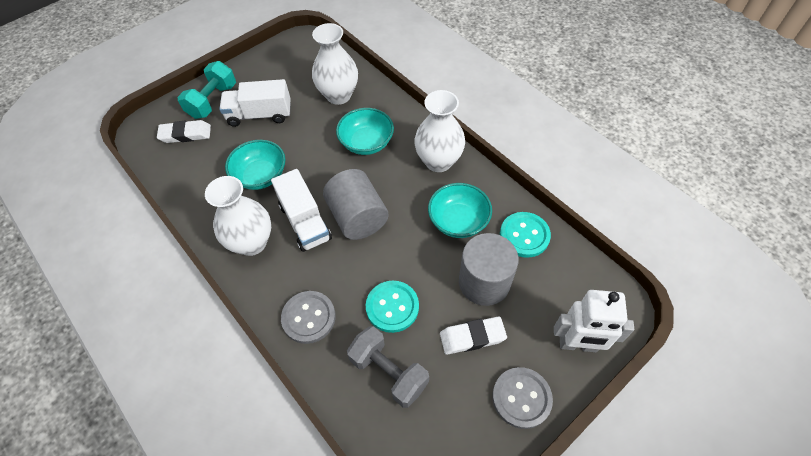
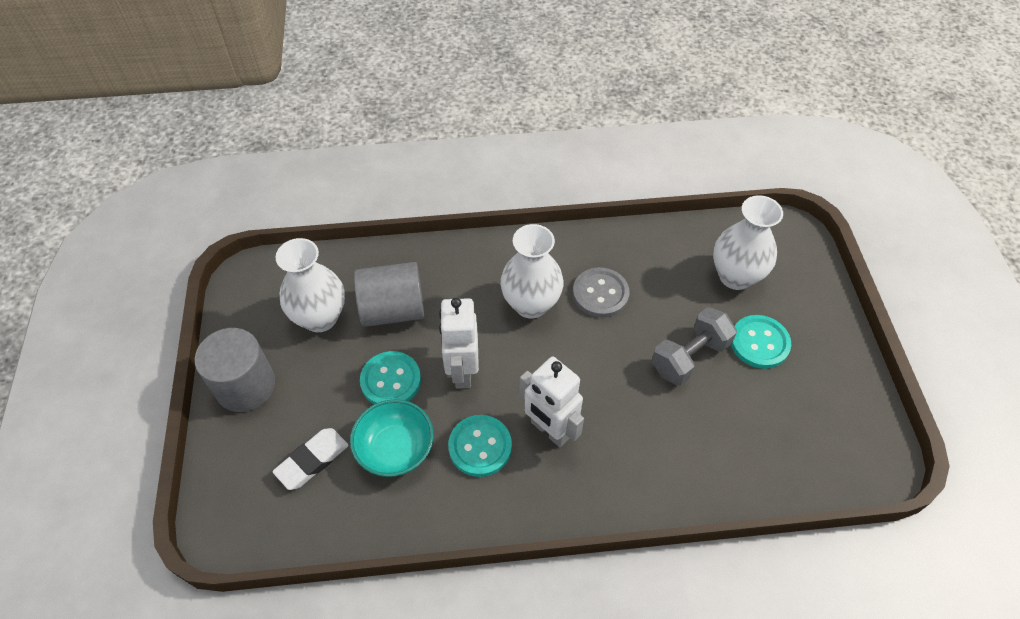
grey button: [281,291,336,344] [492,367,553,429] = 2 -> [573,267,629,318] = 1
turquoise bowl: [225,140,285,190] [336,108,394,155] [428,183,492,238] = 3 -> [350,399,434,477] = 1
turquoise button: [365,281,419,333] [500,212,551,258] = 2 -> [360,351,421,404] [448,415,512,477] [731,315,791,369] = 3
turquoise dumbbell: [177,61,236,119] = 1 -> none = 0
white eraser: [157,120,211,143] [440,316,507,355] = 2 -> [272,428,349,490] = 1
white robot: [554,290,634,352] = 1 -> [439,298,479,389] [519,357,584,447] = 2
white truck: [219,79,291,127] [271,169,332,252] = 2 -> none = 0

